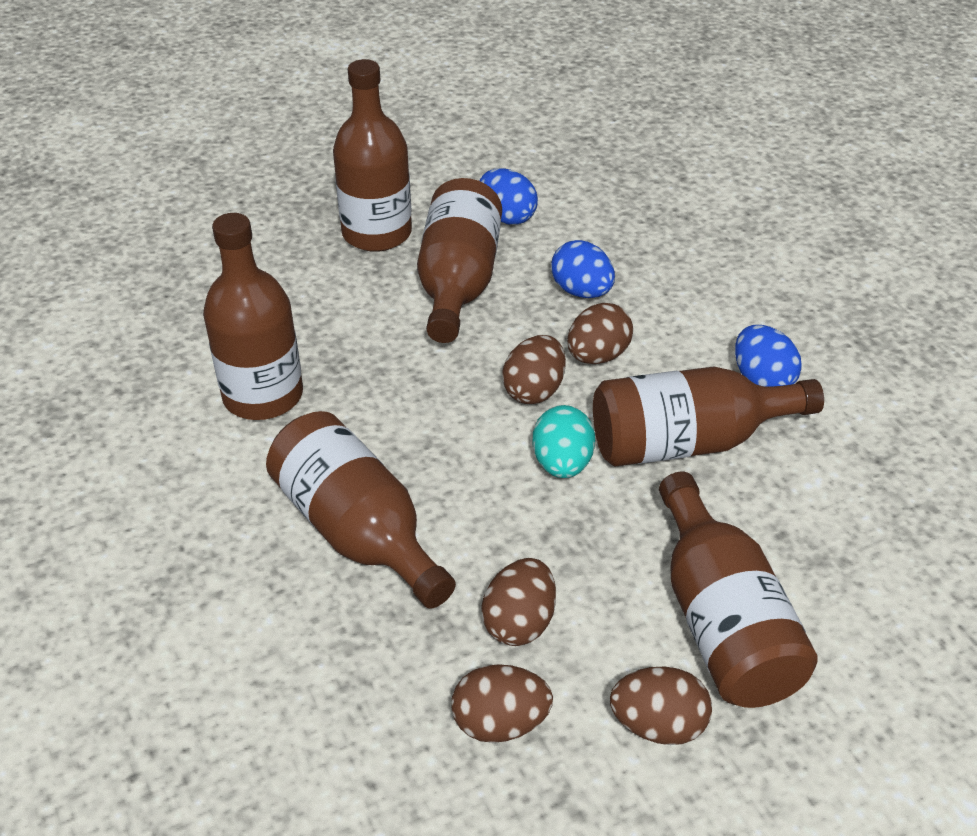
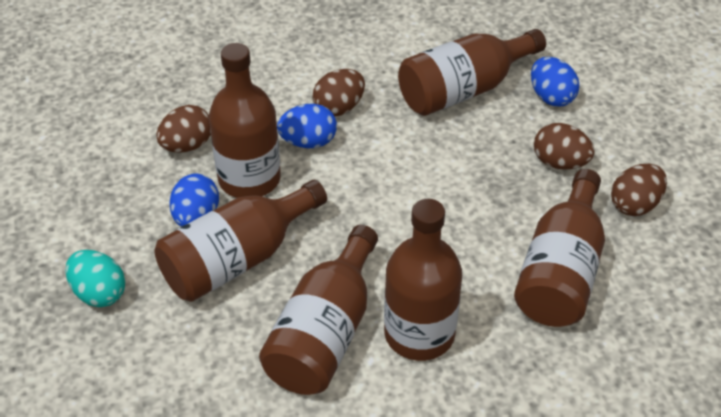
brown egg: [452,664,553,743] [481,558,556,646] [502,335,566,404] [567,303,633,364] [610,667,712,745] = 5 -> [156,105,211,153] [313,69,365,116] [534,123,594,169] [611,164,667,216] = 4

